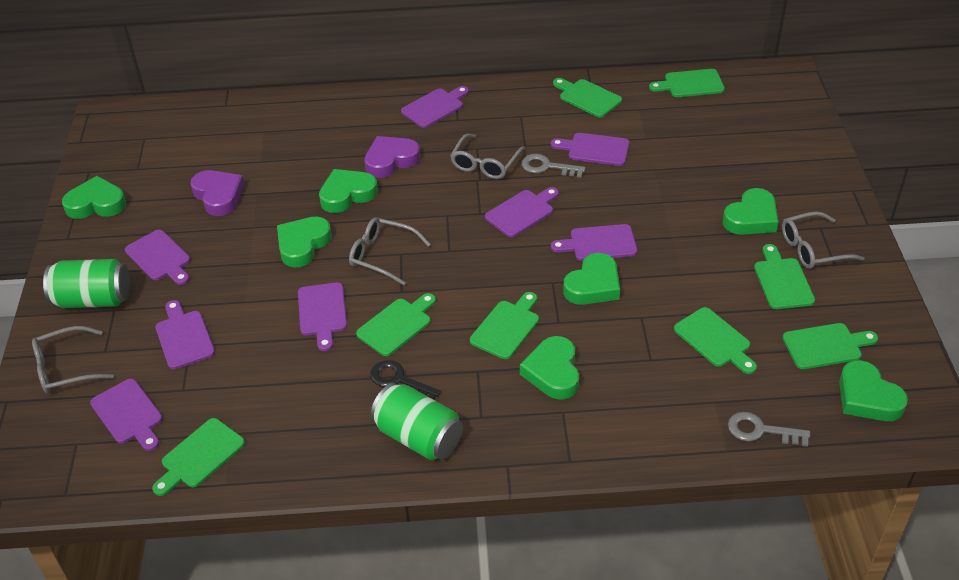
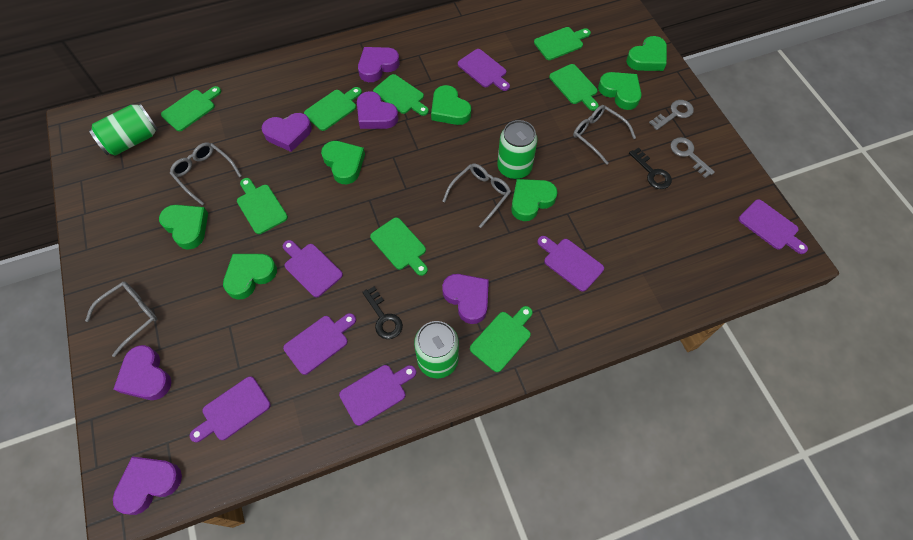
black key: [370,360,441,400] = 1 -> [362,286,403,339] [629,147,672,189] = 2
green can: [43,259,130,308] [370,383,463,460] = 2 -> [89,103,158,156] [414,321,459,378] [497,120,538,179] = 3
purple cutting board: [90,379,163,451] [125,230,190,285] [155,300,215,369] [298,282,347,351] [401,86,469,128] [485,187,559,237] [551,133,630,166] [551,224,637,261] = 8 -> [190,376,271,442] [283,240,343,297] [283,313,356,375] [339,365,416,426] [458,49,510,91] [537,236,604,292] [738,199,808,254] = 7
purple heart: [190,170,244,216] [364,136,420,178] = 2 -> [113,345,171,400] [113,456,182,515] [262,113,312,152] [357,91,399,129] [358,47,400,82] [442,274,489,324] = 6

